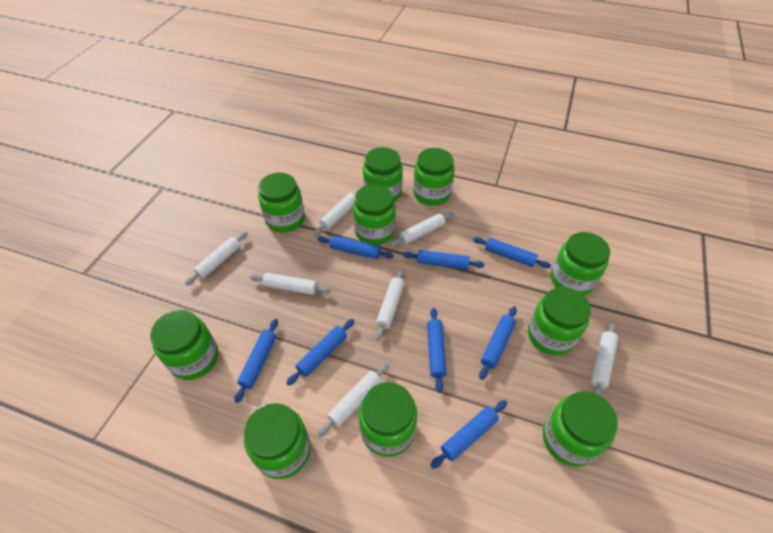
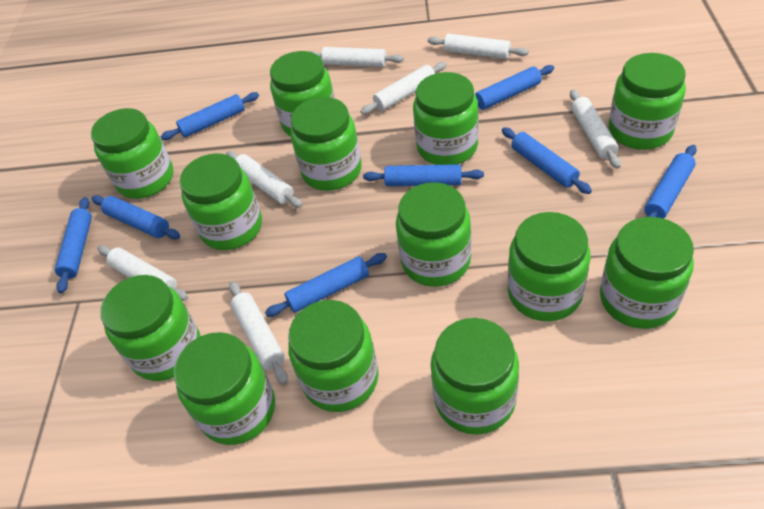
green jar: [150,310,218,380] [244,403,311,479] [258,173,305,233] [353,184,396,245] [359,382,417,457] [363,147,403,201] [413,148,455,206] [528,287,591,355] [543,391,618,466] [551,232,610,296] = 10 -> [91,108,174,199] [100,275,200,381] [174,332,275,445] [179,153,262,250] [270,51,335,137] [288,300,379,412] [291,97,362,191] [396,182,471,287] [413,72,479,165] [431,318,519,435] [507,212,591,321] [600,217,694,329] [609,53,686,150] = 13

